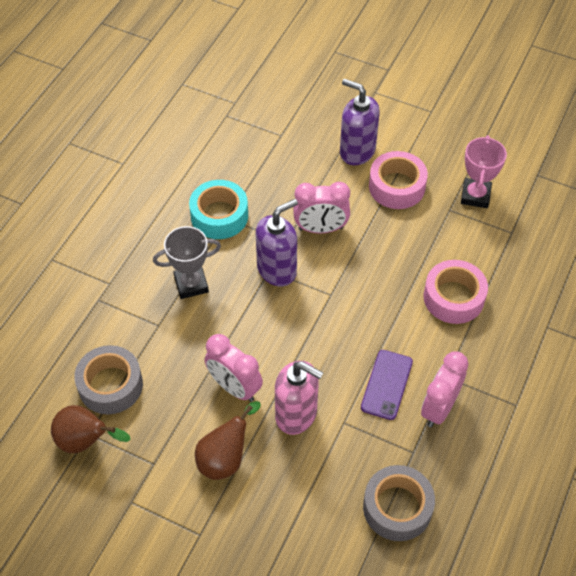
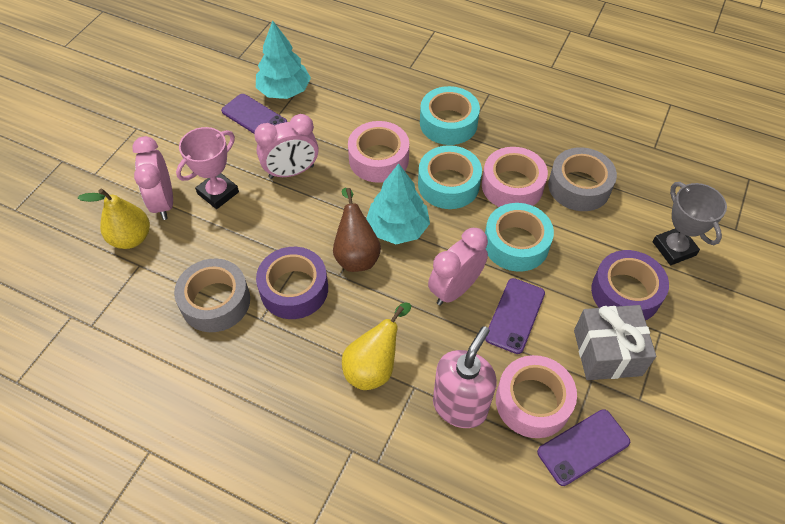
brown pear: [51,405,131,453] [195,401,261,480] = 2 -> [333,188,381,272] = 1
grey gift: none = 0 -> [574,305,656,380] = 1
pink tape: [369,151,428,209] [424,260,488,324] = 2 -> [348,121,409,183] [482,147,548,207] [496,355,577,438] = 3
purple phone: [361,350,413,420] = 1 -> [221,94,287,134] [485,278,545,354] [537,409,630,486] = 3
purple soap dispenser: [256,199,298,286] [340,79,380,165] = 2 -> none = 0
purple tape: none = 0 -> [256,247,328,319] [591,250,669,320] = 2
turquoise tape: [189,180,248,239] = 1 -> [418,145,482,209] [420,86,480,145] [485,203,554,272] = 3
turquoise tree: none = 0 -> [256,20,311,99] [366,163,430,244] = 2
yellow pear: none = 0 -> [78,189,150,249] [342,302,411,390] = 2

